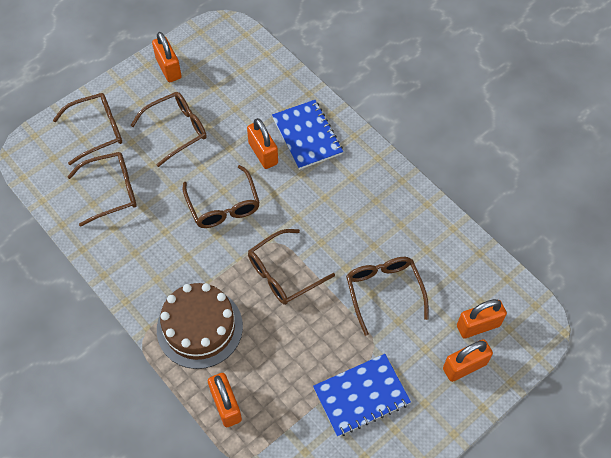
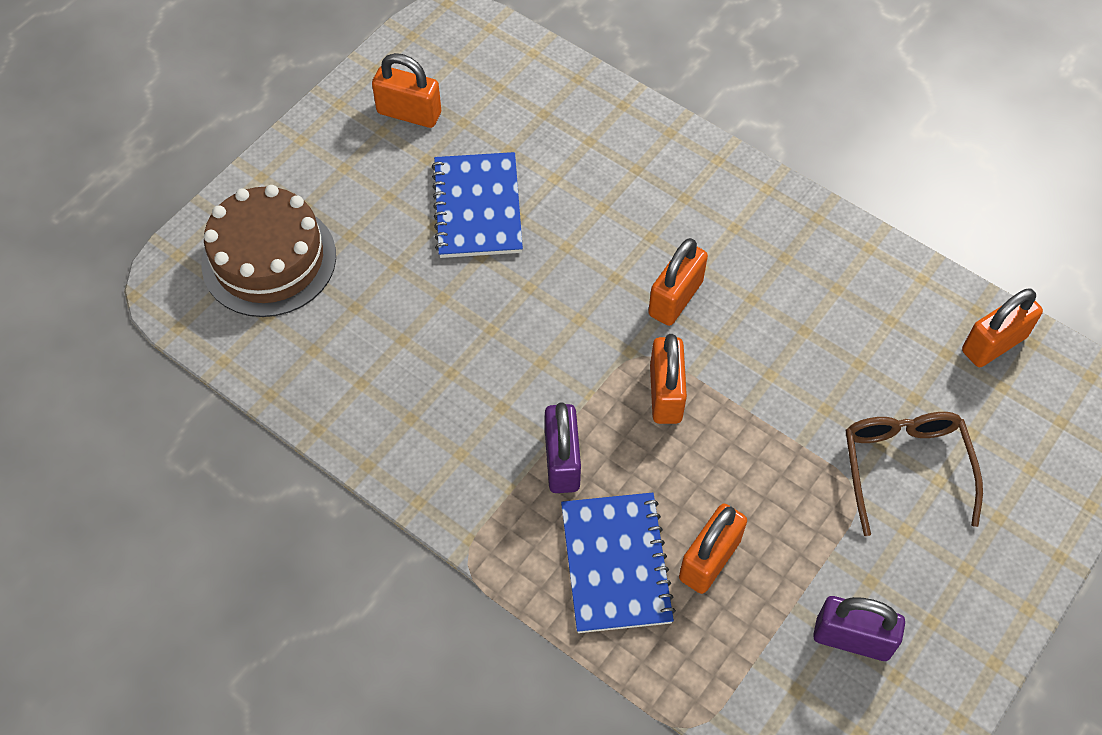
brown glasses: [53,93,122,165] [67,152,137,227] [130,92,207,167] [183,165,260,228] [248,229,335,305] [346,257,429,336] = 6 -> [845,412,983,536] = 1
purple padlock: none = 0 -> [545,402,581,493] [813,596,905,661] = 2

